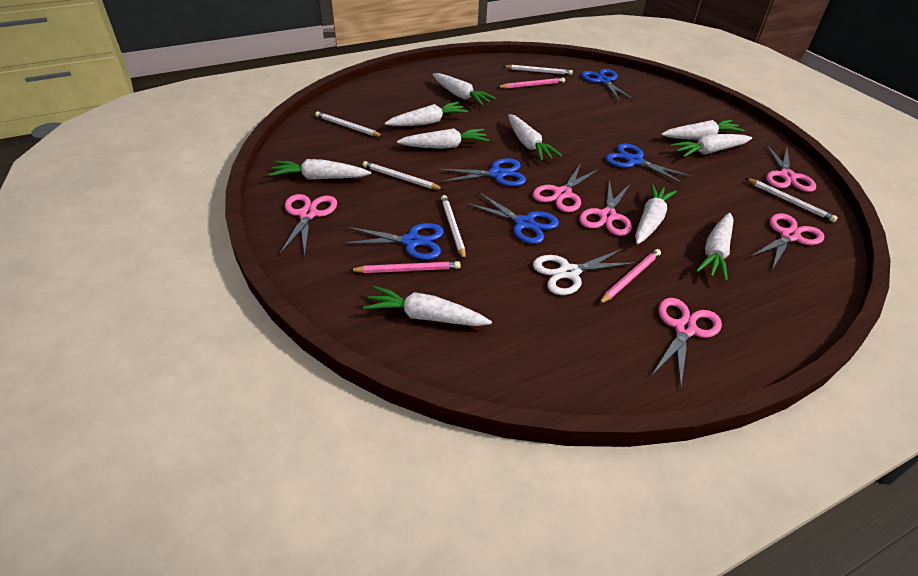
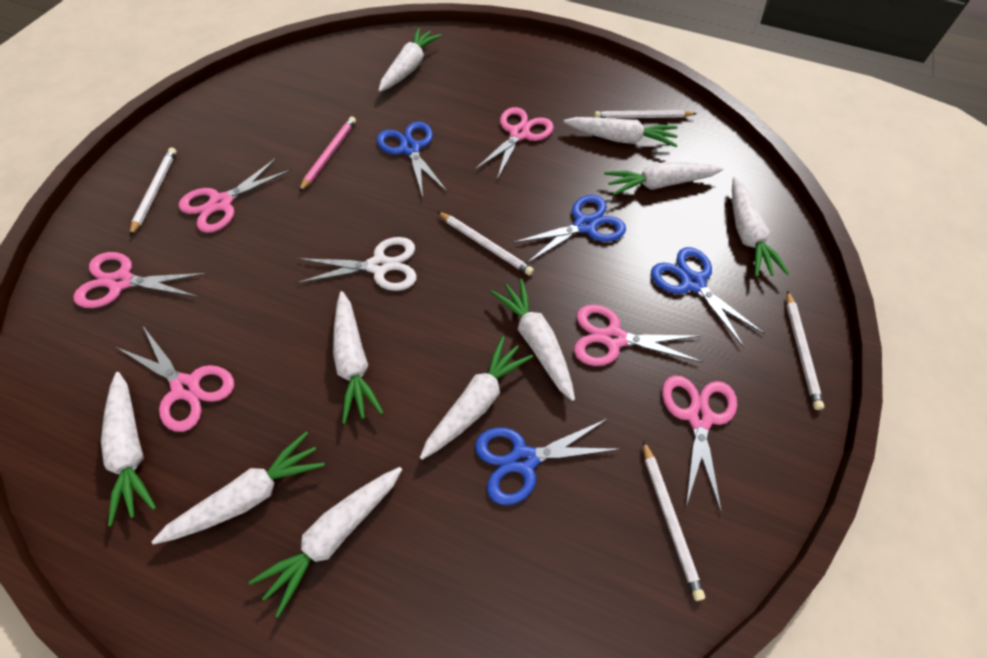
blue scissors: [342,223,444,260] [438,158,526,186] [466,192,559,244] [581,69,634,101] [606,143,692,185] = 5 -> [377,122,448,198] [475,419,620,505] [512,195,626,263] [651,247,765,348] = 4
pink pencil: [350,261,461,273] [498,78,565,89] [599,249,661,304] = 3 -> [299,117,356,192] = 1

